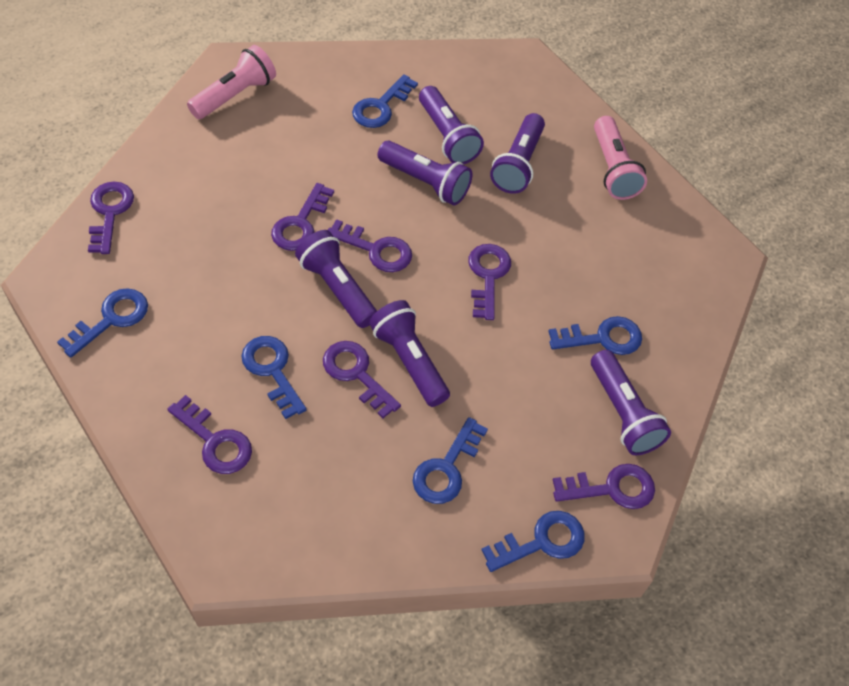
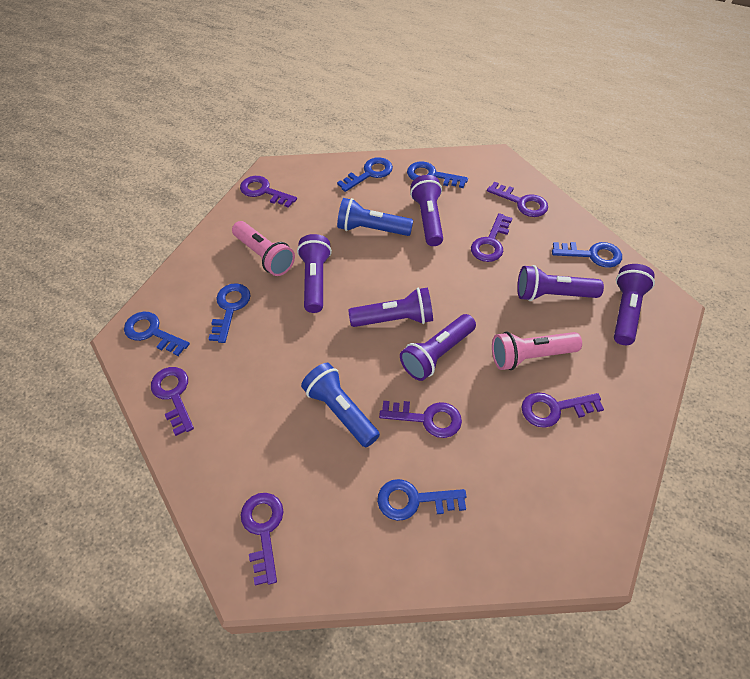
blue flashlight: none = 0 -> [301,363,380,448] [337,198,413,236] = 2

